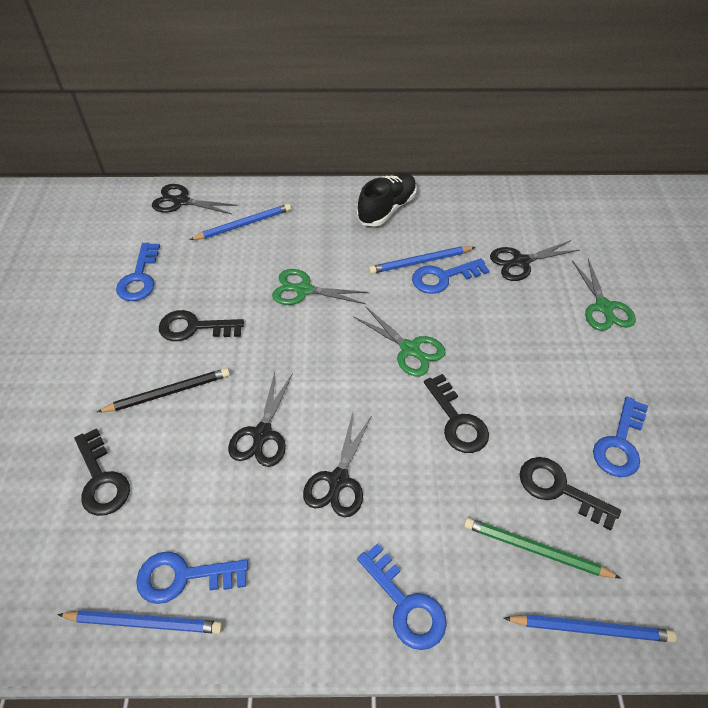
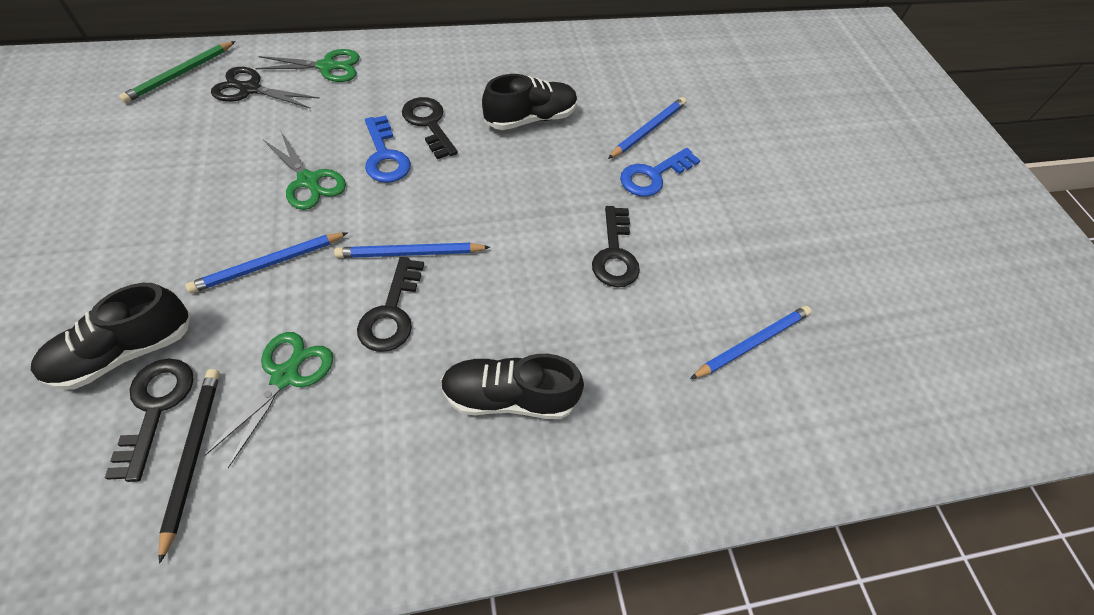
black scissors: [152,184,238,214] [228,372,293,467] [303,413,371,517] [490,240,580,281] = 4 -> [211,67,320,109] = 1
black shoe: [357,172,417,227] = 1 -> [31,283,190,390] [441,354,584,419] [482,74,577,130] = 3
blue key: [116,243,160,301] [136,551,248,604] [357,543,447,650] [412,258,489,294] [593,397,648,477] = 5 -> [365,115,411,183] [620,148,700,197] = 2

